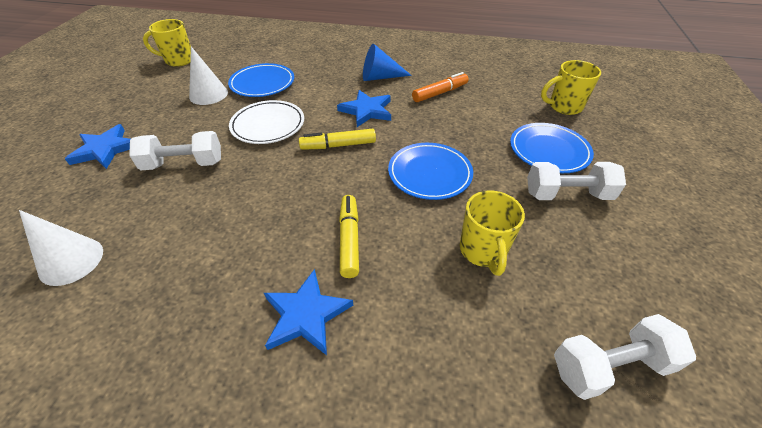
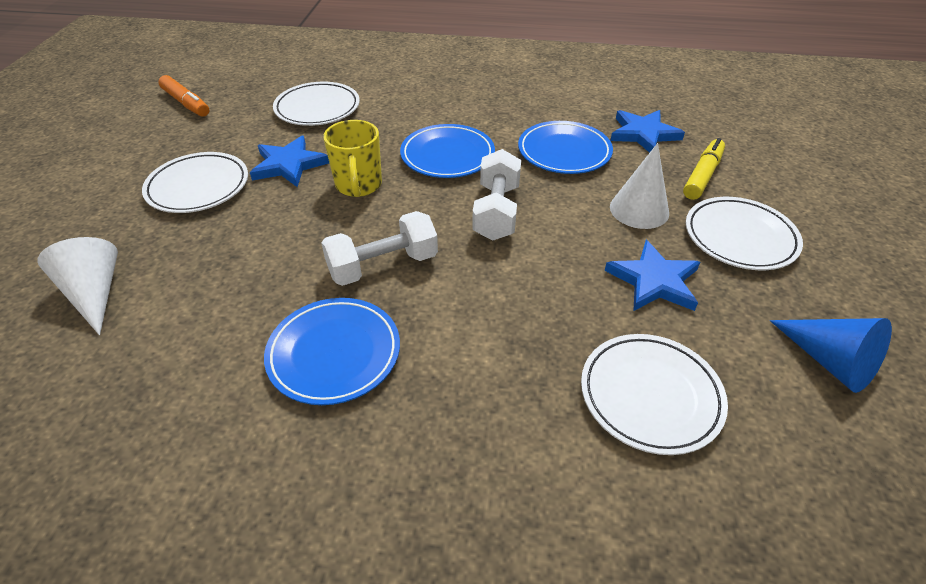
white dumbbell: [129,131,221,170] [527,162,626,200] [554,314,696,400] = 3 -> [321,211,438,286] [472,149,521,241] = 2
white plate: [229,100,304,144] = 1 -> [142,152,248,213] [273,82,360,126] [581,334,728,455] [686,197,803,270] = 4
yellow marker: [299,129,376,150] [339,195,359,278] = 2 -> [683,138,725,200] = 1
yellow mug: [143,19,191,67] [460,190,525,276] [541,60,601,115] = 3 -> [323,120,382,197] = 1

